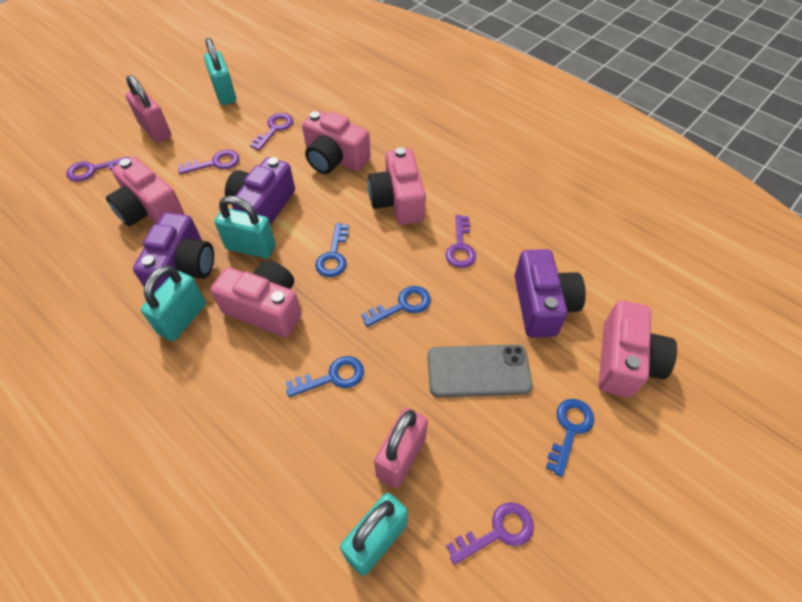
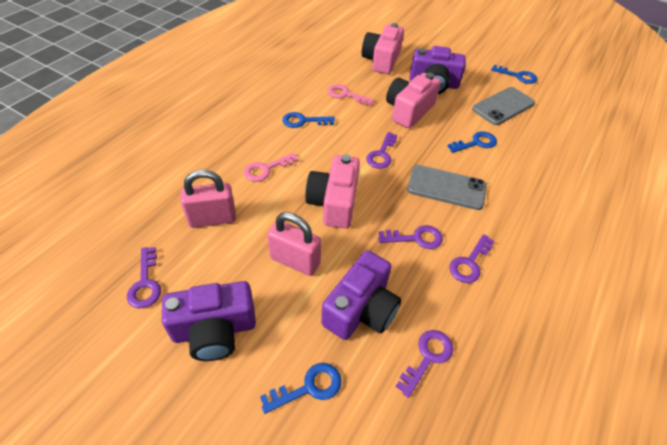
grey phone: [427,344,533,397] = 1 -> [407,165,486,210] [472,87,535,125] = 2
pink camera: [106,157,184,226] [211,260,302,337] [302,110,371,174] [368,147,426,225] [599,300,677,398] = 5 -> [305,154,360,229] [362,23,404,74] [386,73,441,128] = 3
pink key: none = 0 -> [244,153,299,182] [327,84,374,106] = 2
turquoise padlock: [141,265,206,341] [204,38,236,105] [215,196,276,258] [340,493,408,576] = 4 -> none = 0

